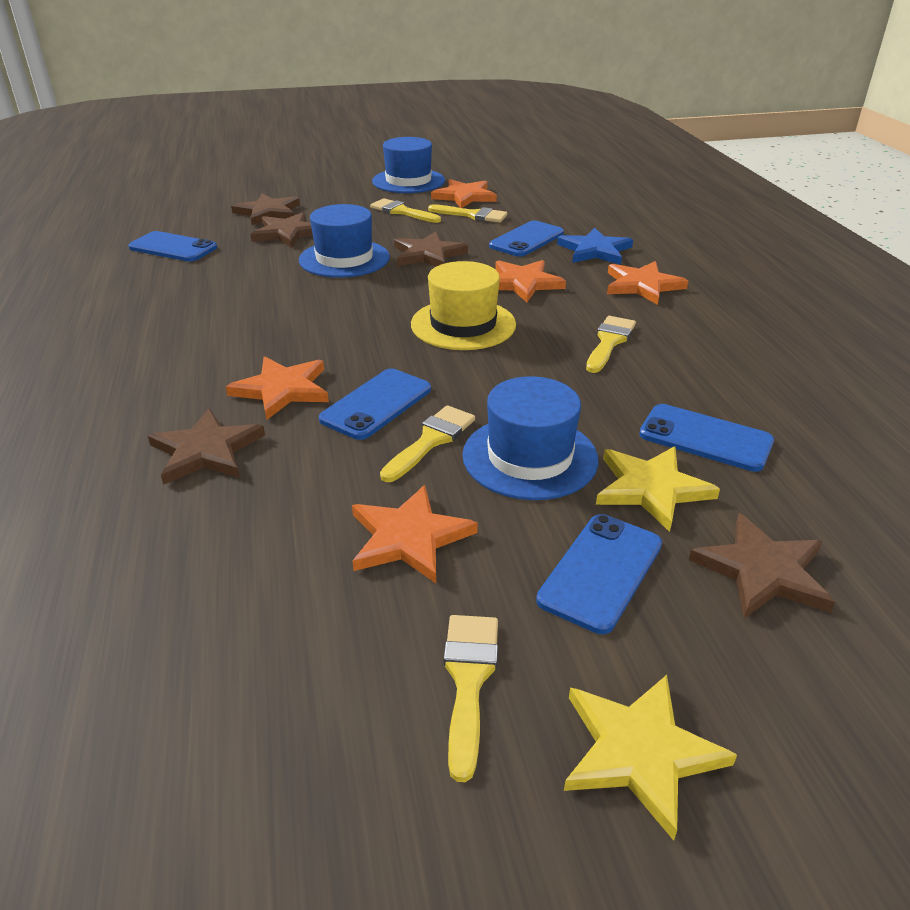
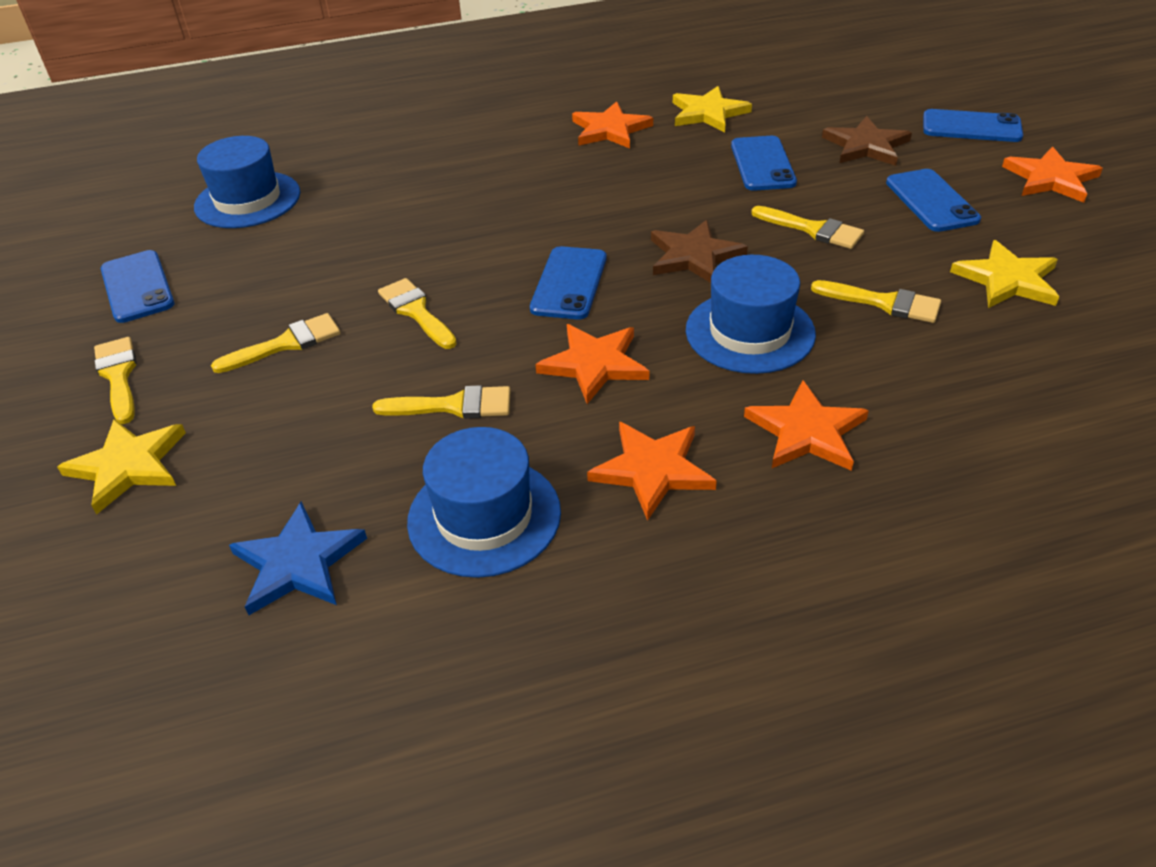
brown star: [148,408,265,485] [231,193,300,225] [250,213,313,248] [394,231,468,266] [689,513,835,618] = 5 -> [651,220,748,283] [822,116,912,166] = 2
yellow brush: [370,198,441,223] [380,405,475,482] [428,204,508,223] [444,615,498,782] [586,316,636,373] = 5 -> [94,337,137,424] [211,313,340,373] [372,385,511,419] [378,278,457,349] [751,206,864,249] [811,280,941,323] = 6
yellow hat: [411,261,516,350] = 1 -> none = 0
yellow star: [564,675,737,841] [596,447,720,532] = 2 -> [57,419,186,514] [673,86,752,132] [950,240,1059,308] = 3

